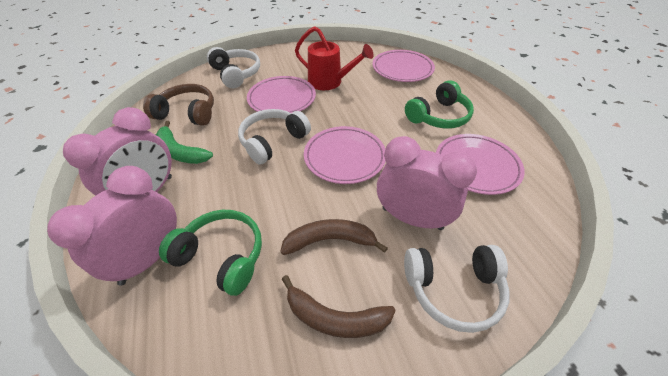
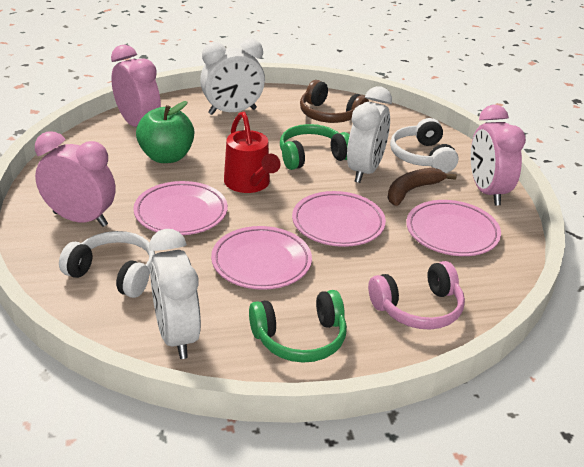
brown banana: [280,219,388,255] [282,275,396,338] = 2 -> [387,168,457,206] = 1
green apple: none = 0 -> [136,101,194,163] = 1
green banana: [156,121,213,164] = 1 -> none = 0
pink headphones: none = 0 -> [368,261,465,330] = 1
white clock: none = 0 -> [149,229,201,359] [200,39,265,115] [347,86,392,183] = 3
white headphones: [207,47,260,88] [238,109,311,165] [404,245,510,333] = 3 -> [59,231,155,298] [390,118,458,173] = 2

